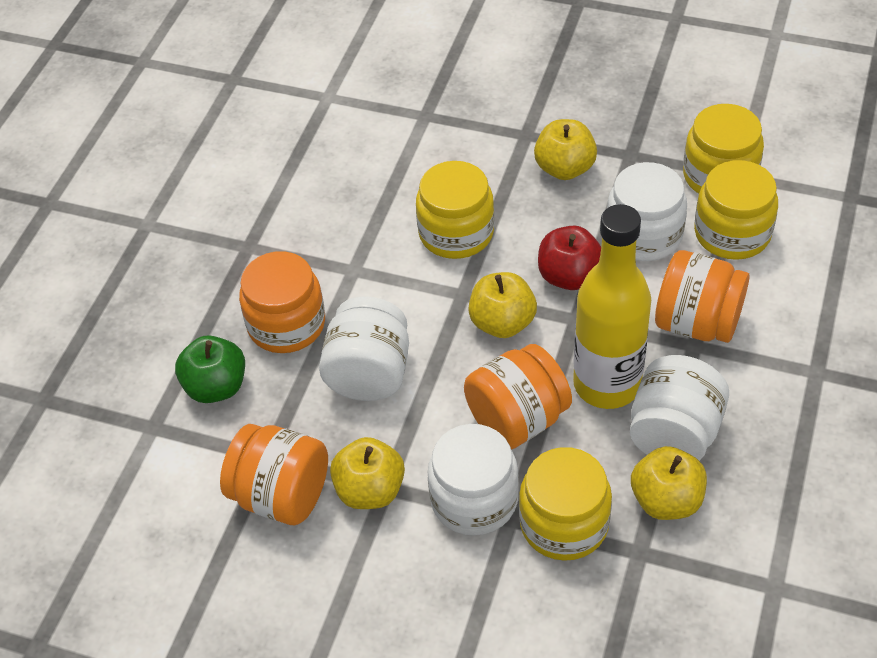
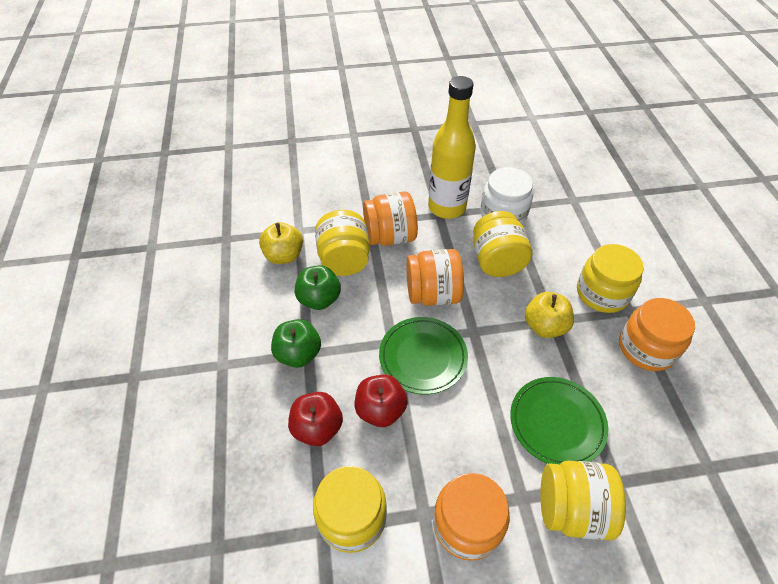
green apple: [175,335,245,403] = 1 -> [271,319,321,368] [295,265,341,310] = 2
green plate: none = 0 -> [379,317,468,394] [510,377,608,464] = 2
red apple: [538,226,601,290] = 1 -> [288,392,343,446] [355,375,408,427] = 2
white jar: [319,296,409,401] [428,424,519,536] [607,162,687,261] [630,355,729,461] = 4 -> [480,167,533,224] = 1
yellow apple: [330,437,405,509] [468,272,537,338] [534,119,597,180] [631,446,707,520] = 4 -> [259,222,303,264] [525,292,574,338] = 2
yellow jar: [416,161,494,259] [519,447,612,561] [683,104,764,193] [694,160,778,260] = 4 -> [313,466,387,553] [315,210,370,276] [473,211,532,277] [540,461,626,540] [577,244,644,313] = 5

